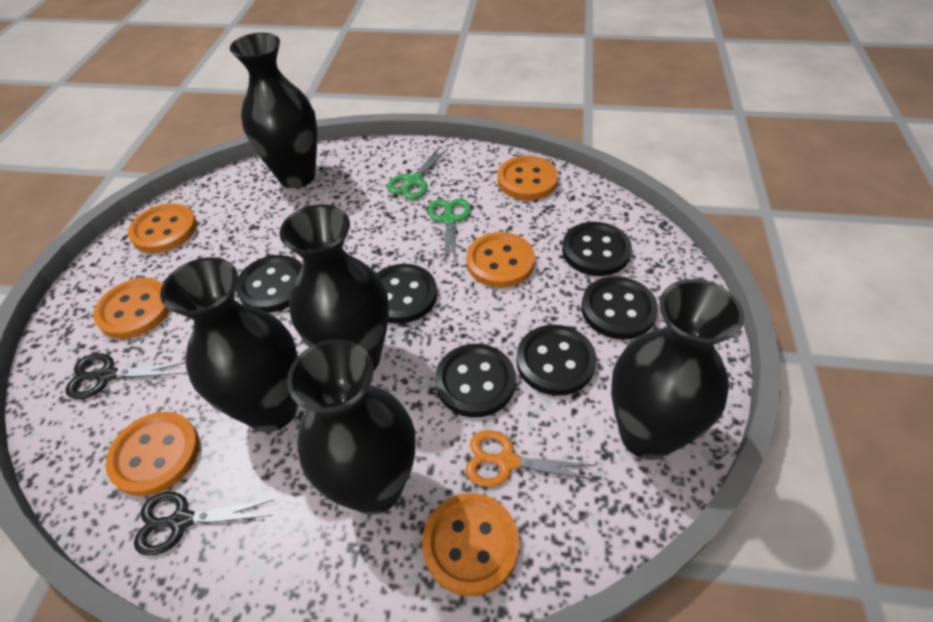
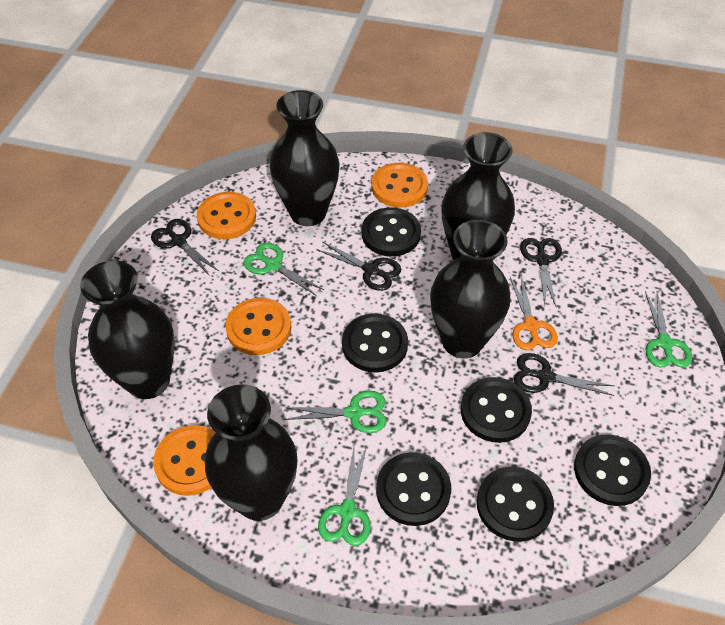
black scissors: [65,353,185,399] [134,492,273,555] = 2 -> [151,219,219,276] [316,242,401,291] [514,353,614,396] [520,238,562,306] = 4
green scissors: [387,146,448,200] [428,199,471,265] = 2 -> [243,243,324,296] [284,391,387,433] [318,446,371,546] [645,291,692,367] = 4
orange button: [93,278,170,339] [106,412,200,496] [128,203,197,253] [422,493,519,596] [466,232,535,288] [497,156,558,200] = 6 -> [153,425,216,496] [197,192,256,239] [225,298,291,355] [371,163,428,208] = 4

